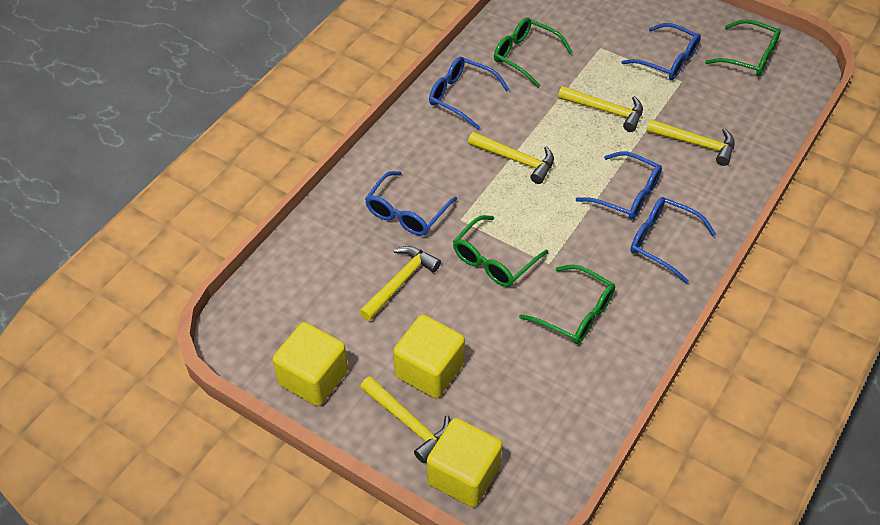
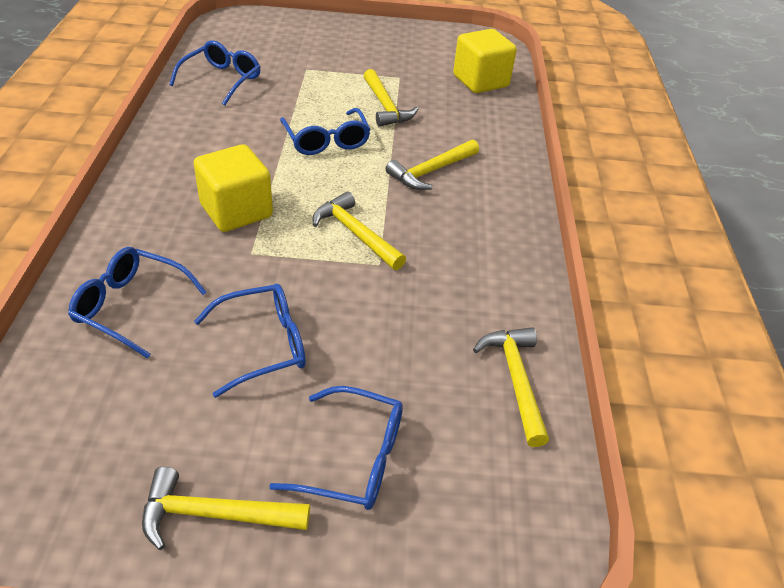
green glasses: [453,215,548,287] [494,17,573,88] [519,265,615,344] [705,20,781,76] = 4 -> none = 0
yellow cube: [273,322,348,406] [393,315,465,399] [427,418,502,507] = 3 -> [193,144,273,232] [453,29,517,93] = 2

